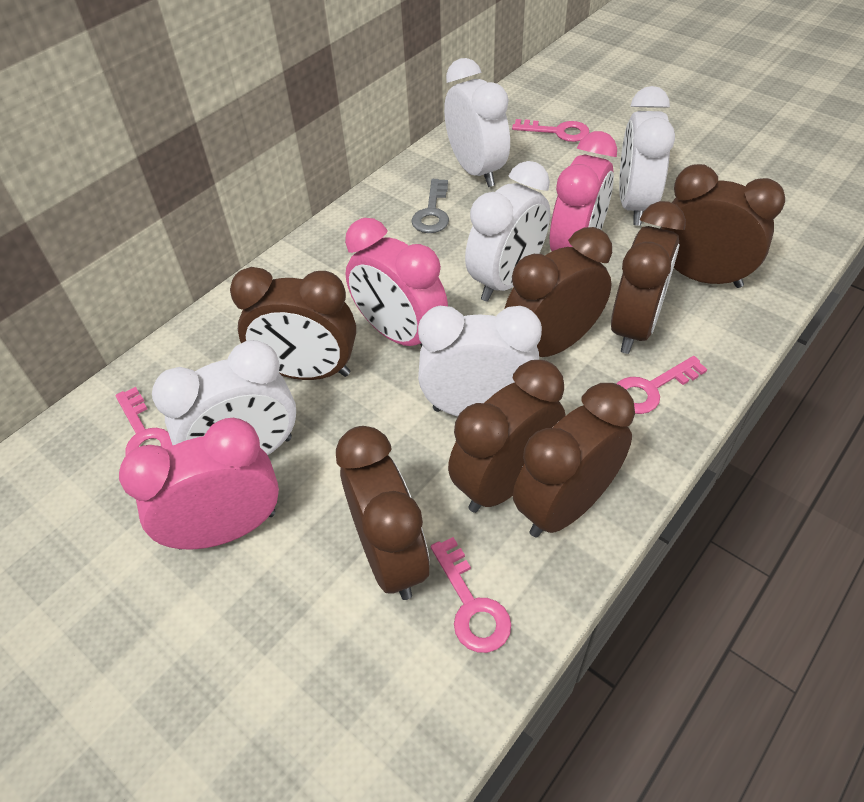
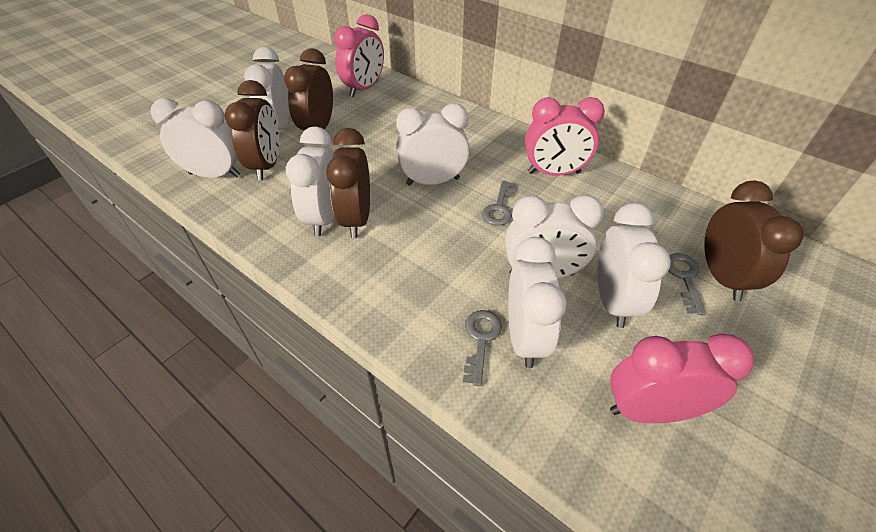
brown clock: [230,267,356,380] [336,426,430,600] [448,360,566,513] [505,227,612,357] [513,383,635,537] [611,201,686,354] [660,164,785,288] = 7 -> [225,80,279,180] [284,48,333,131] [326,128,370,238] [704,181,804,301] = 4
grey key: [412,179,449,233] = 1 -> [463,310,502,386] [482,180,515,226] [669,253,706,315] = 3
pink key: [115,387,173,456] [431,537,511,653] [512,119,590,142] [617,356,707,414] = 4 -> none = 0
white clock: [152,340,296,455] [418,306,542,417] [444,58,510,187] [465,161,550,302] [619,86,675,225] = 5 -> [151,98,240,178] [244,47,290,130] [286,126,335,236] [396,103,470,186] [505,195,604,279] [508,237,567,368] [597,203,671,328] = 7

